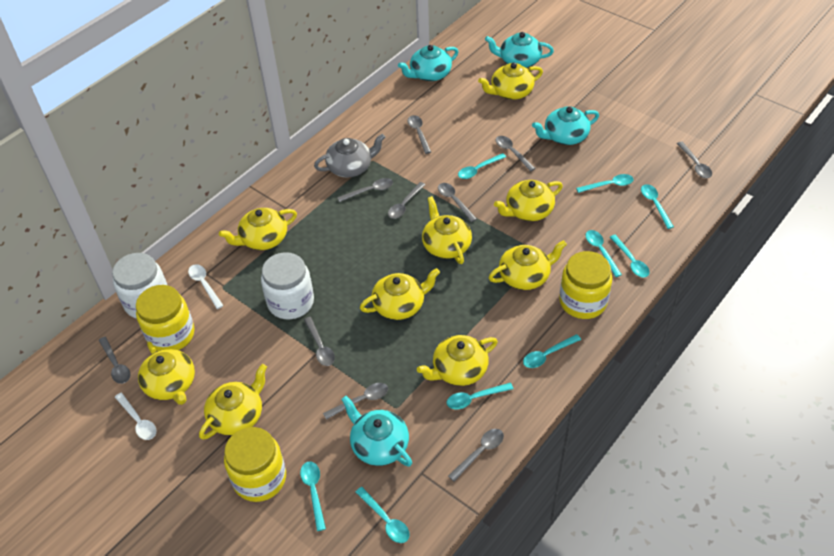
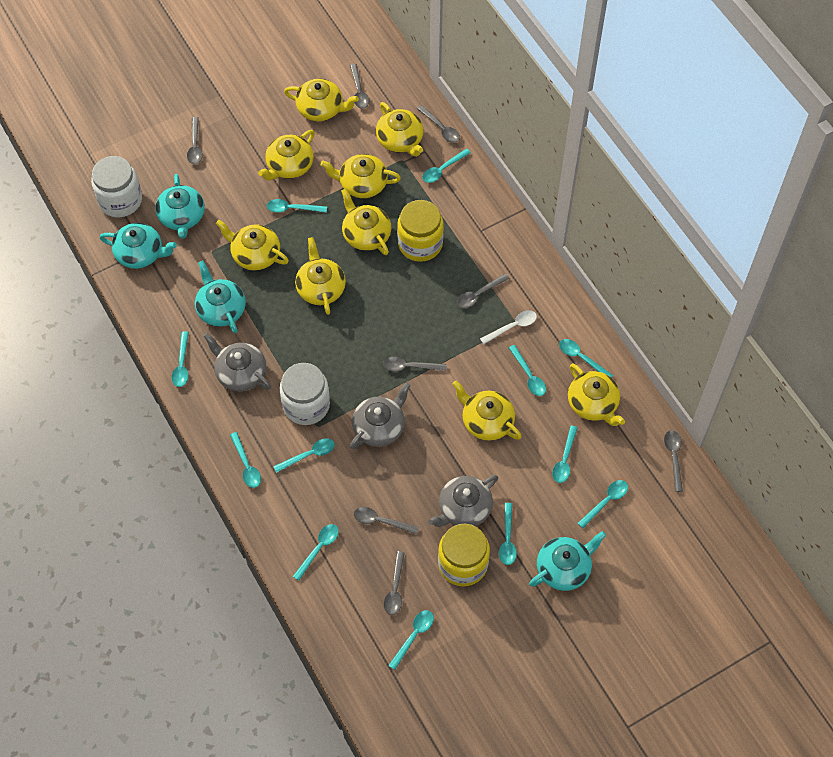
grey spoon: [99,337,130,384] [304,317,335,366] [323,383,388,420] [337,178,393,202] [388,182,425,219] [407,115,431,154] [438,183,477,222] [448,429,504,481] [496,136,536,171] [677,141,712,178] = 10 -> [187,117,203,164] [350,64,369,109] [354,507,419,534] [383,357,447,372] [384,551,405,615] [417,105,460,143] [457,273,510,308] [664,430,683,492] = 8
grey teapot: [314,134,385,177] = 1 -> [203,333,271,391] [350,382,410,450] [428,475,498,527] = 3
turquoise spoon: [300,462,326,531] [356,487,410,543] [447,383,514,409] [458,153,506,179] [523,334,581,368] [576,174,634,193] [585,230,622,277] [610,235,650,277] [641,184,674,229] = 9 -> [172,331,189,387] [230,432,261,488] [267,199,327,213] [273,438,335,473] [293,524,339,581] [388,610,434,670] [422,148,471,183] [499,503,517,565] [509,345,546,396] [552,426,578,483] [559,339,613,378] [577,480,628,528] = 12
white spoon: [115,393,157,440] [188,264,224,309] = 2 -> [480,310,537,344] = 1
yellow jar: [136,285,195,351] [224,427,286,502] [559,251,612,319] = 3 -> [397,200,444,262] [438,524,490,587] = 2

